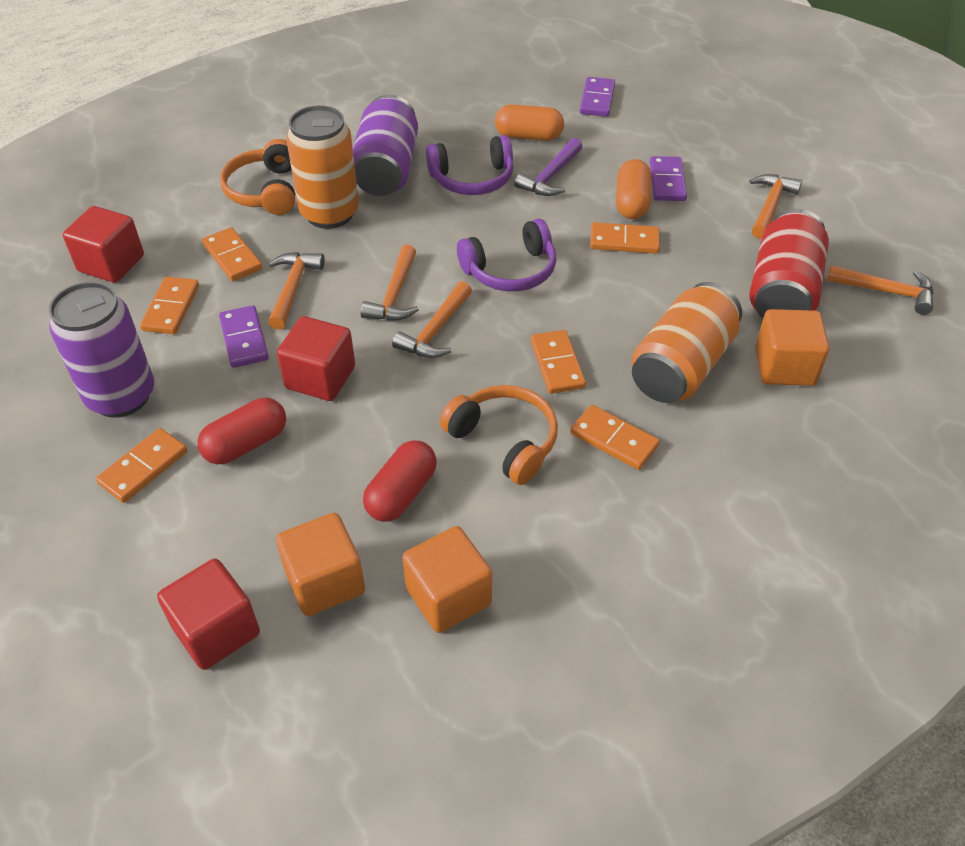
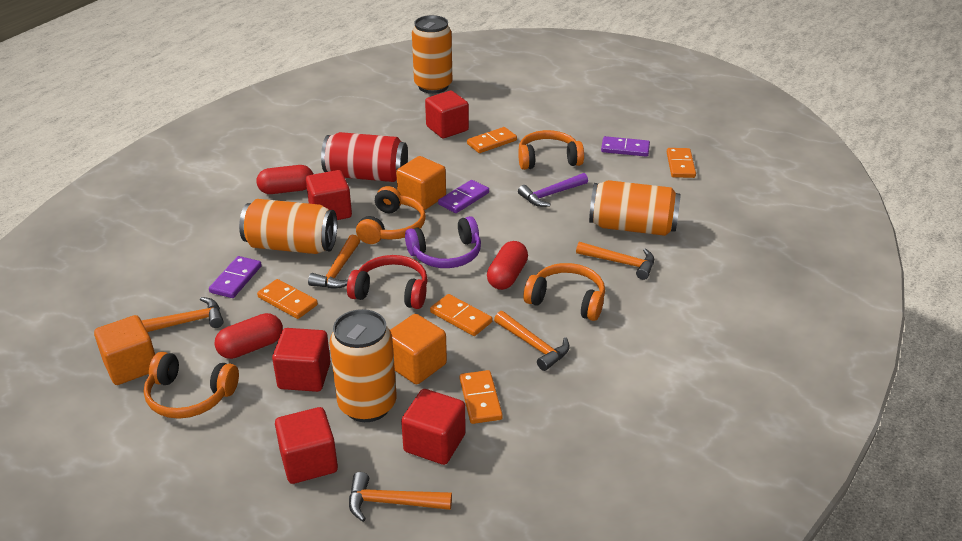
orange can: [286,105,359,229] [632,282,742,403] = 2 -> [239,199,337,254] [330,309,397,422] [412,15,452,94] [589,180,681,236] = 4
orange capsule: [495,104,564,141] [616,159,651,219] = 2 -> none = 0
orange domino: [96,428,187,503] [140,277,199,334] [202,227,263,281] [530,330,586,394] [570,405,660,470] [590,222,660,254] = 6 -> [257,279,318,319] [430,294,492,336] [460,370,503,424] [467,127,517,153] [667,148,696,178] = 5
orange headphones: [220,139,295,215] [440,385,558,485] = 2 -> [144,352,239,419] [356,186,426,244] [518,130,584,170] [523,263,605,321] = 4
purple can: [49,282,154,418] [353,94,418,196] = 2 -> none = 0
purple headphones: [426,135,513,195] [457,219,556,291] = 2 -> [405,216,481,268] = 1
red capsule: [197,398,286,464] [363,440,437,522] = 2 -> [215,313,283,359] [257,165,313,194] [487,241,528,290] = 3
red cube: [63,206,144,283] [157,559,260,670] [277,316,355,401] = 3 -> [272,328,331,392] [275,407,338,484] [306,170,352,220] [401,389,466,465] [425,91,469,138] = 5
red headphones: none = 0 -> [347,255,428,309] = 1

